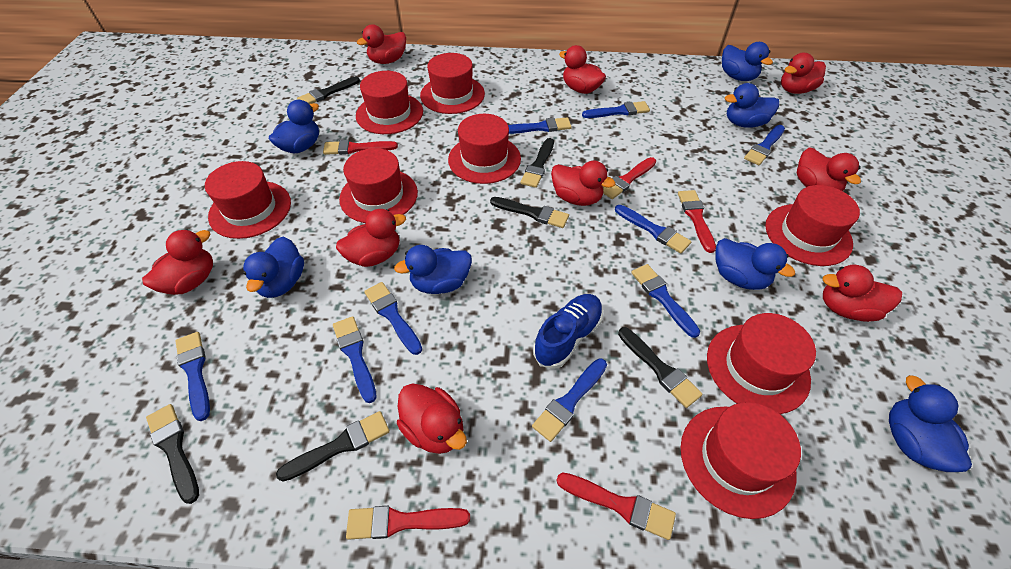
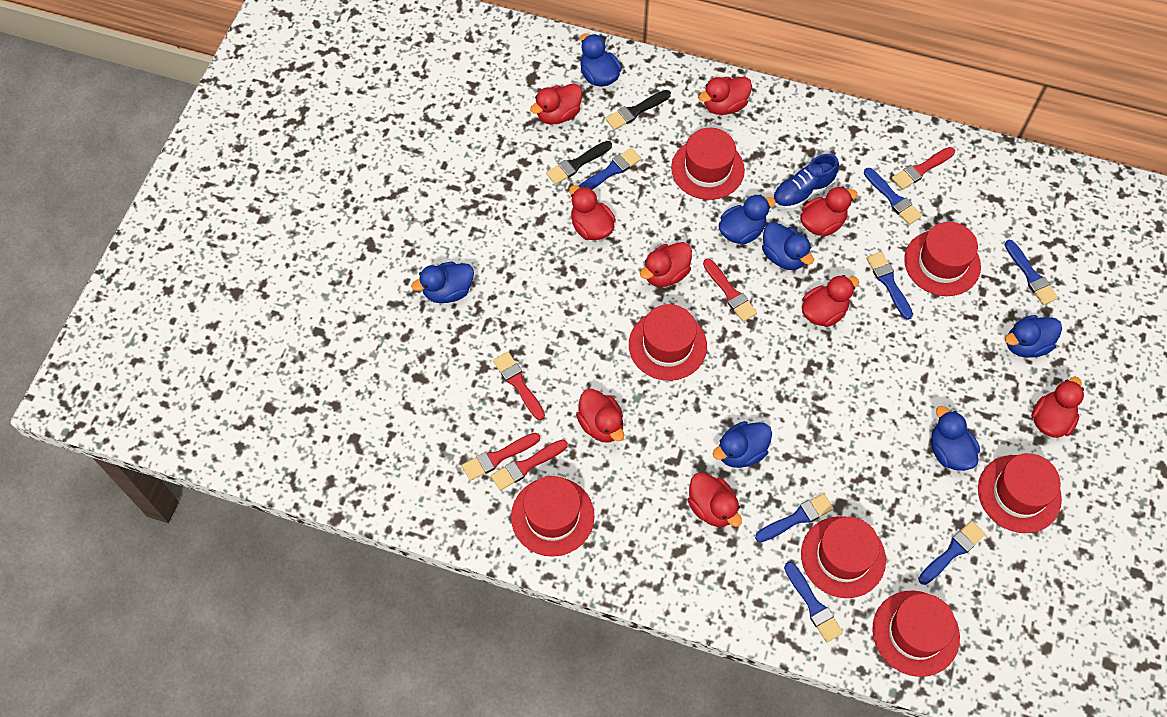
black brush: [146,404,199,504] [276,411,390,482] [297,77,360,104] [490,197,569,228] [520,138,554,188] [618,327,703,408] = 6 -> [546,141,612,185] [605,90,671,130] = 2
blue brush: [175,332,210,421] [333,316,377,403] [364,282,422,355] [508,117,572,134] [532,359,607,442] [582,101,650,118] [615,205,691,253] [631,264,700,338] [744,125,785,165] = 9 -> [578,148,641,189] [755,493,834,542] [784,562,843,642] [864,168,922,225] [866,252,913,320] [918,521,985,585] [1005,240,1058,305] = 7
red hat: [205,161,291,239] [339,148,418,223] [356,71,423,134] [420,53,485,114] [448,114,521,184] [681,402,801,519] [707,313,816,414] [765,185,860,266] = 8 -> [511,476,595,557] [629,304,707,381] [671,128,745,200] [801,516,886,598] [872,590,960,677] [904,222,981,296] [978,453,1062,533] = 7

